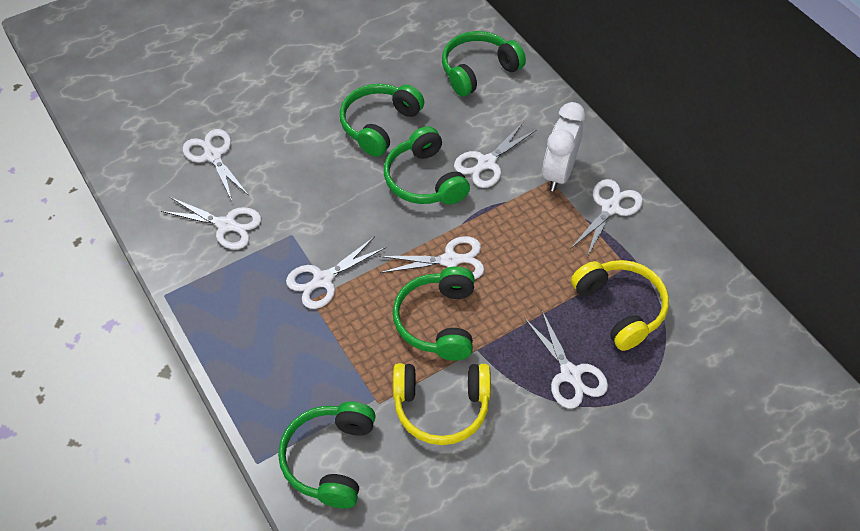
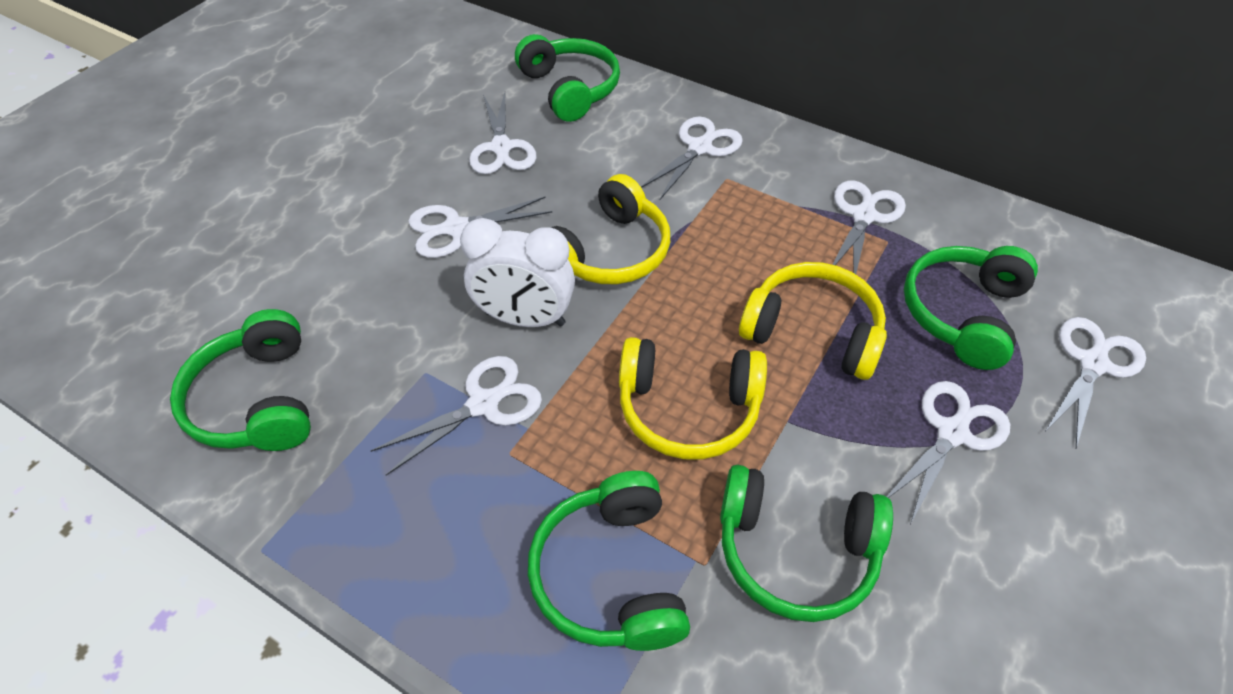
yellow headphones: [393,363,491,445] [571,260,669,351] = 2 -> [551,174,670,284] [619,337,767,459] [739,262,887,380] = 3

